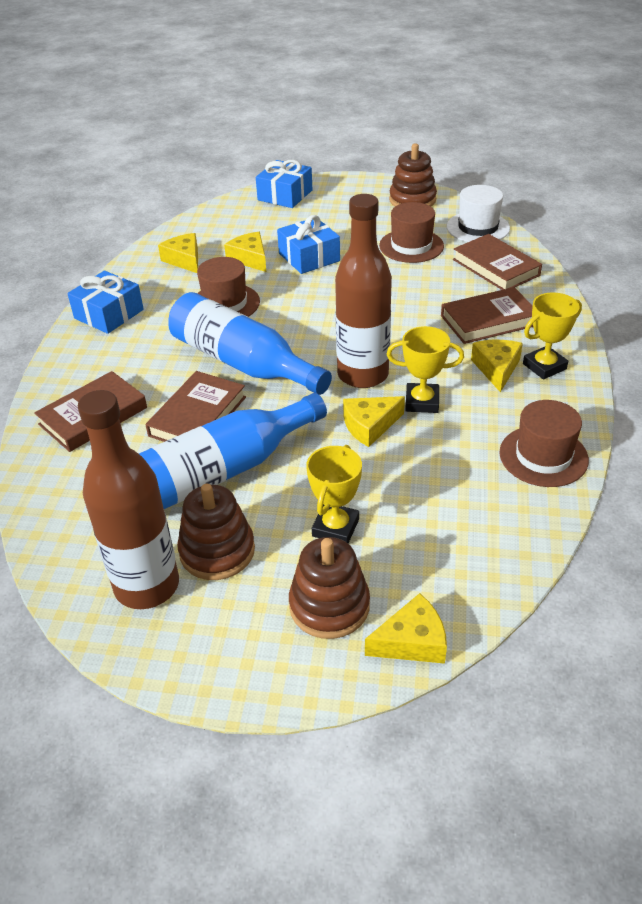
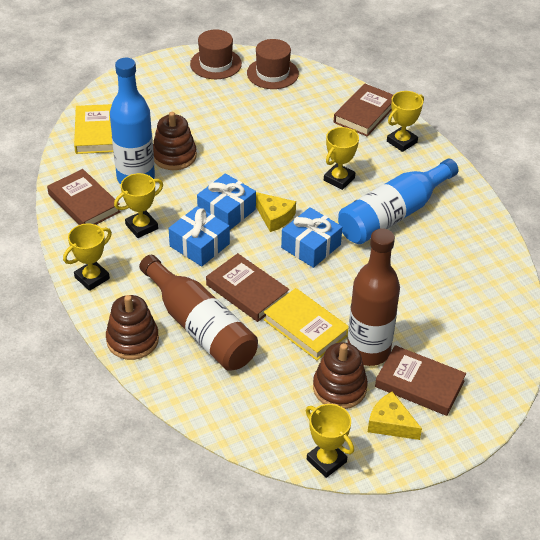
brown hat: [197,257,260,317] [379,202,444,263] [499,400,589,487] = 3 -> [190,29,242,79] [247,39,299,89] = 2
white hat: [447,185,510,242] = 1 -> none = 0
yellow book: none = 0 -> [74,104,113,154] [263,288,349,361] = 2
yellow cheese: [158,233,198,273] [224,232,266,272] [343,396,405,447] [365,593,447,664] [471,340,523,393] = 5 -> [256,192,296,232] [368,392,422,440] = 2
yellow trophy: [306,445,362,543] [387,326,464,413] [523,292,582,380] = 3 -> [63,223,112,291] [114,173,163,238] [306,404,354,478] [324,127,359,190] [387,91,424,152] = 5

